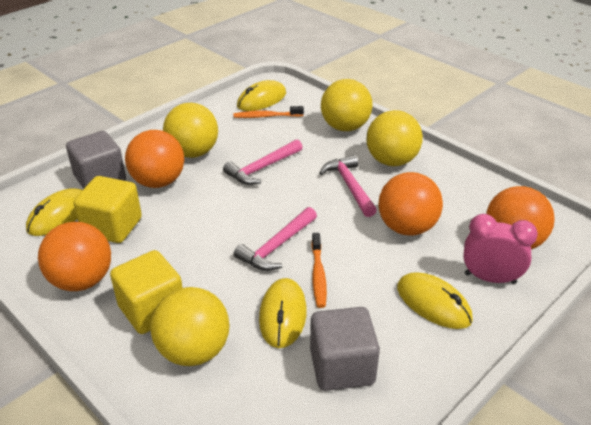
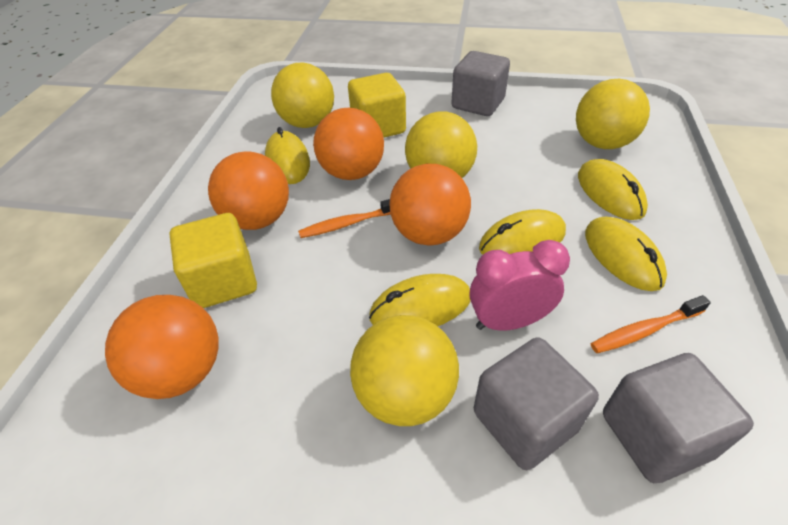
grey cube: [66,131,126,189] [310,307,380,391] = 2 -> [451,51,510,116] [474,337,599,470] [603,353,754,483] = 3
pink hammer: [223,140,303,185] [234,207,317,271] [319,155,377,217] = 3 -> none = 0
yellow mouse: [26,188,82,236] [237,80,286,111] [259,278,307,348] [397,272,473,329] = 4 -> [265,127,310,184] [369,274,471,326] [479,209,566,255] [578,159,648,220] [585,216,667,291] = 5

